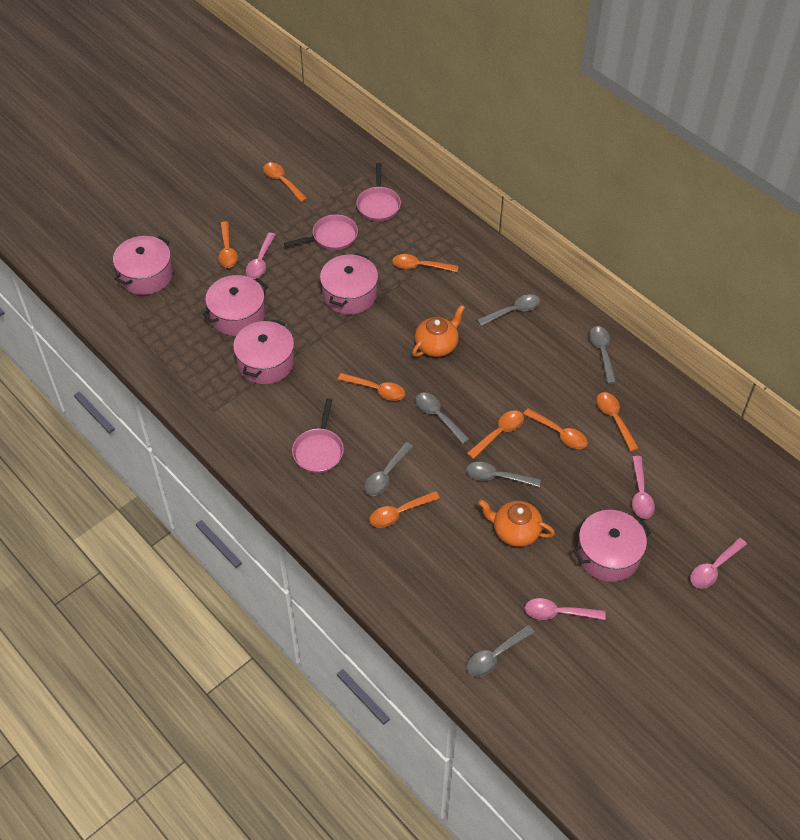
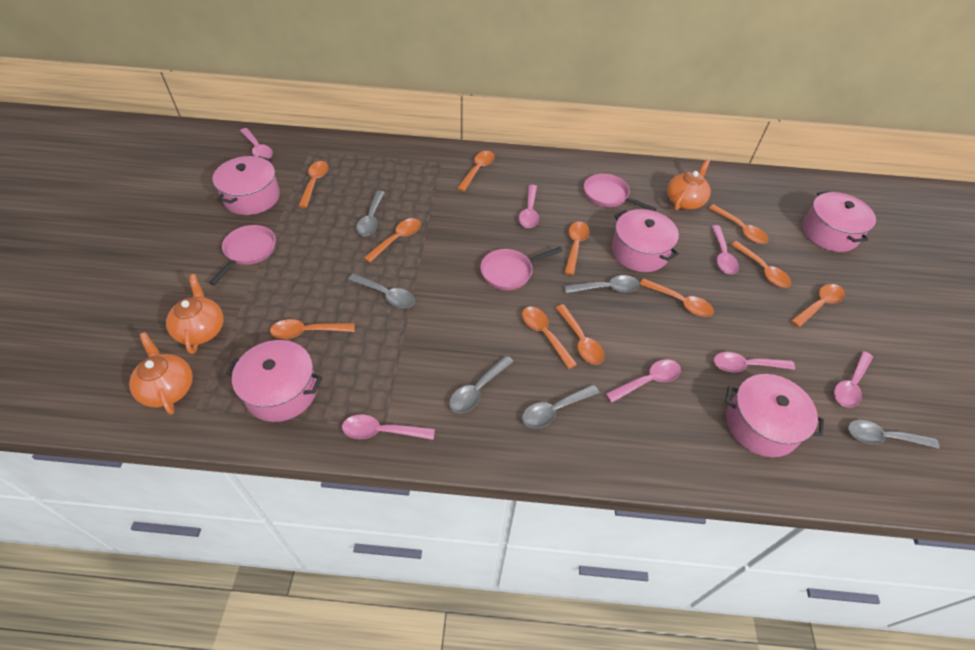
orange spoon: [218,221,238,268] [263,162,307,202] [338,373,406,401] [369,491,440,528] [392,254,458,272] [467,410,524,459] [523,408,588,449] [596,392,639,452] = 8 -> [270,319,355,339] [299,161,329,208] [364,218,421,263] [457,151,495,191] [522,307,577,369] [555,304,605,365] [564,222,590,275] [640,278,714,317] [709,204,769,244] [731,241,792,288] [791,284,845,327] = 11
orange teapot: [412,305,465,357] [478,499,555,547] = 2 -> [129,332,193,415] [166,274,224,354] [667,159,711,210] = 3
pink spoon: [246,233,276,279] [525,598,606,620] [632,456,655,519] [690,538,747,588] = 4 -> [240,128,273,159] [342,414,435,440] [519,185,539,228] [606,359,681,403] [711,225,739,274] [714,352,795,372] [834,351,873,408] = 7

